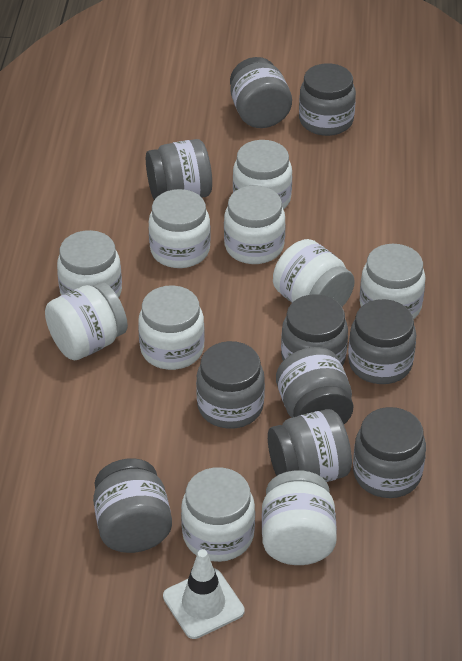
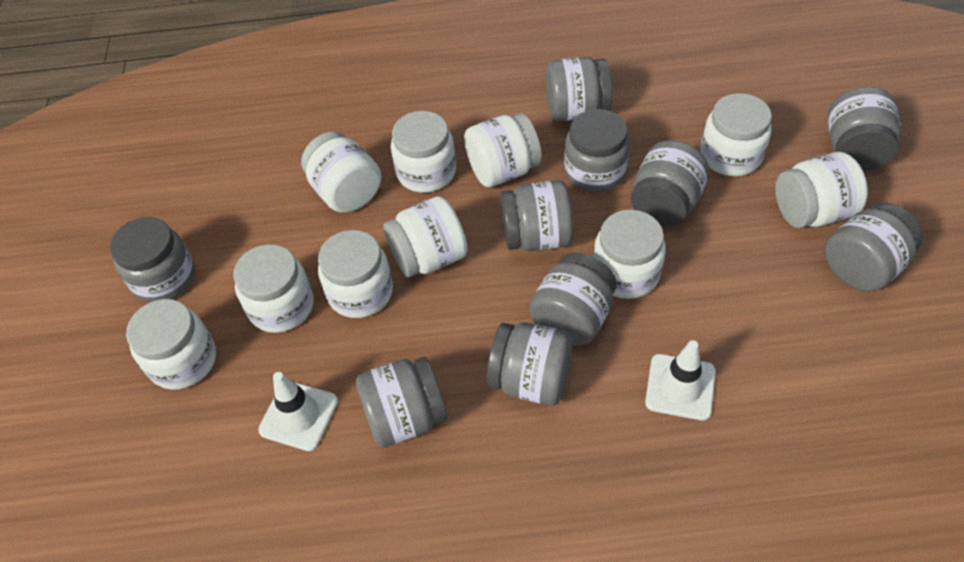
white traffic cone: [163,549,245,639] = 1 -> [258,372,338,451] [645,340,716,421] = 2

